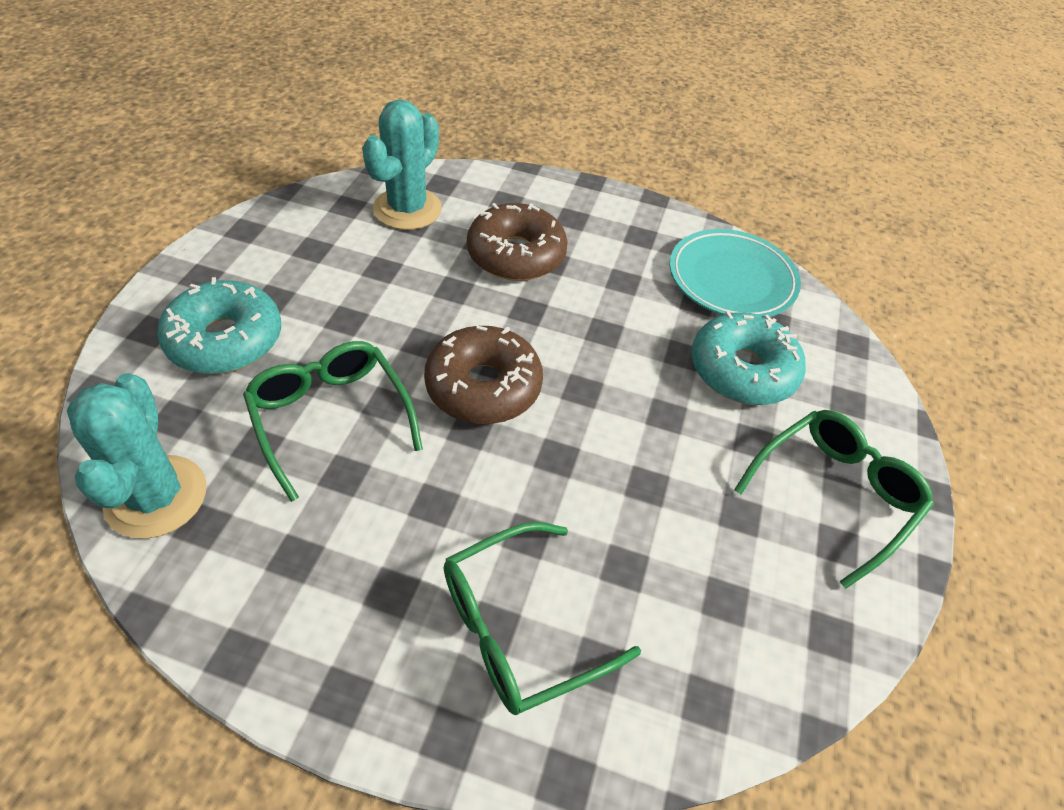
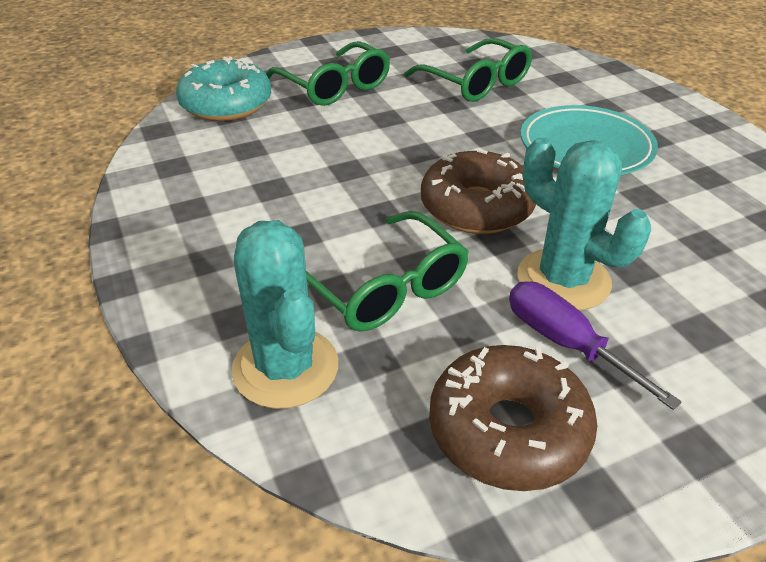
purple screwdriver: none = 0 -> [509,281,682,410] = 1
turquoise donut: [157,277,281,374] [691,311,806,405] = 2 -> [176,57,271,121] = 1

